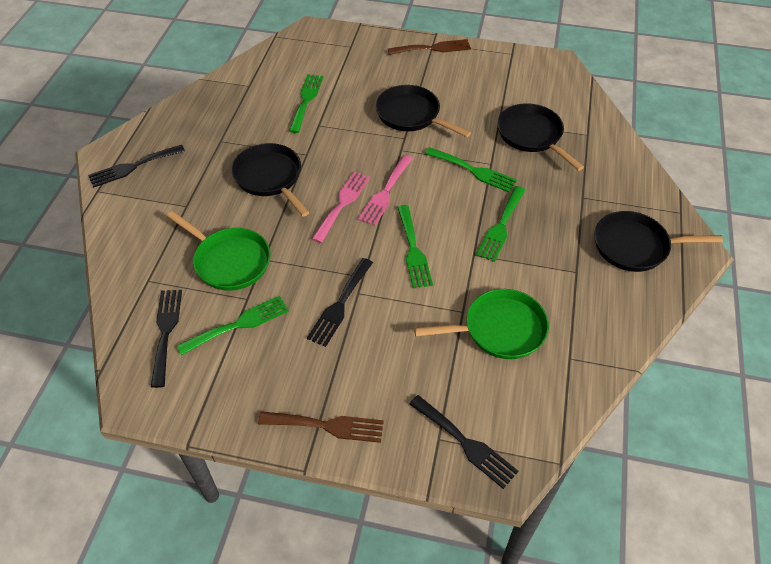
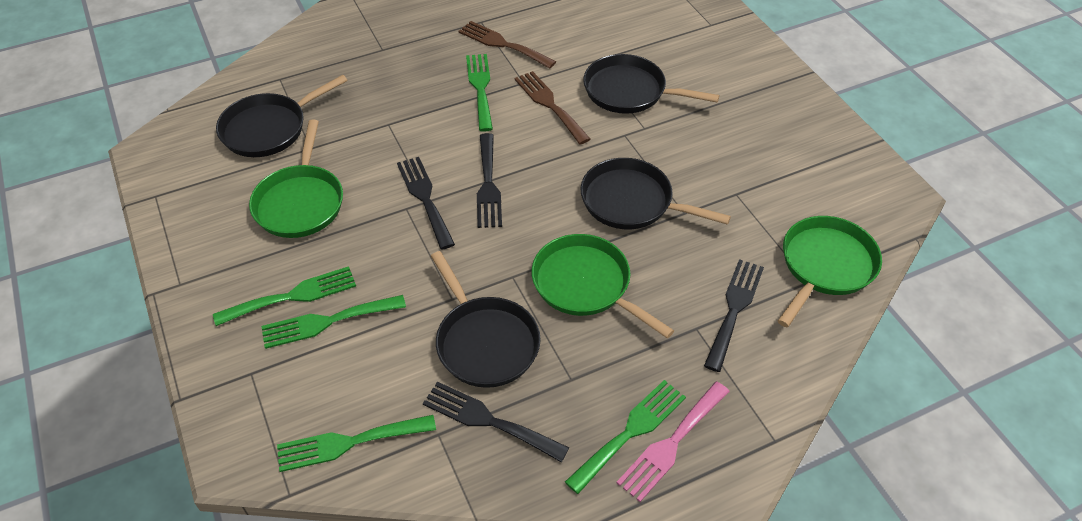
green pan: [167,211,271,291] [414,289,549,359] = 2 -> [249,120,343,238] [532,234,674,338] [778,216,882,327] = 3
pink fork: [312,172,370,243] [358,155,413,226] = 2 -> [616,382,730,502] = 1

